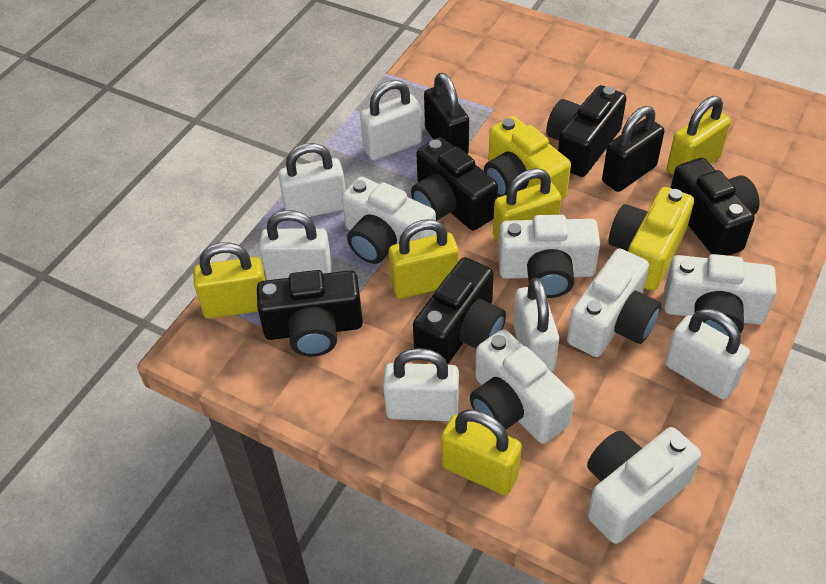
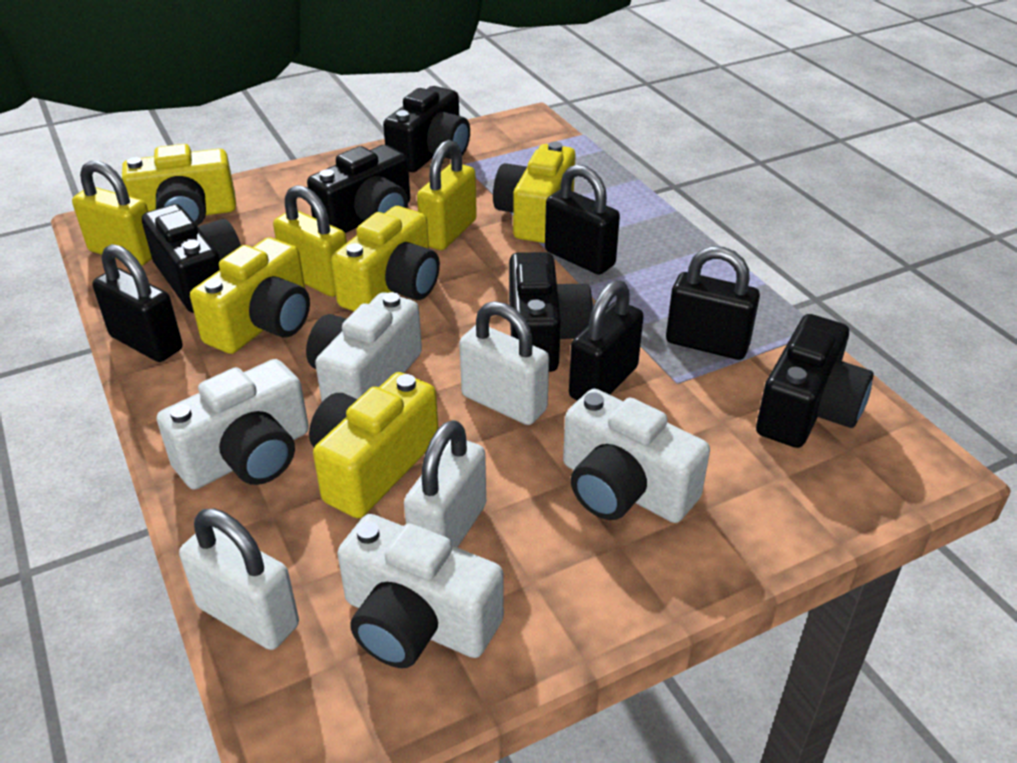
black padlock: [424,73,469,154] [602,106,664,192] = 2 -> [93,244,183,362] [545,164,620,275] [569,280,644,401] [666,246,760,360] = 4
white camera: [342,177,436,264] [470,330,575,444] [498,215,600,298] [567,249,661,357] [587,427,701,544] [664,254,777,337] = 6 -> [157,359,309,489] [306,292,422,402] [337,514,504,668] [563,389,710,523] = 4
white padlock: [259,210,332,280] [278,143,346,217] [360,80,422,160] [383,348,459,421] [513,278,559,372] [665,309,750,399] = 6 -> [179,508,299,650] [404,420,486,548] [459,301,549,425] = 3
yellow camera: [484,116,571,199] [608,187,694,291] = 2 -> [122,144,236,226] [190,237,310,354] [309,372,438,518] [331,206,440,311] [493,142,576,243] = 5
yellow padlock: [193,242,266,319] [389,219,459,299] [441,409,522,495] [493,168,561,244] [667,96,731,175] = 5 -> [72,161,152,266] [273,185,347,297] [417,140,477,250] = 3

